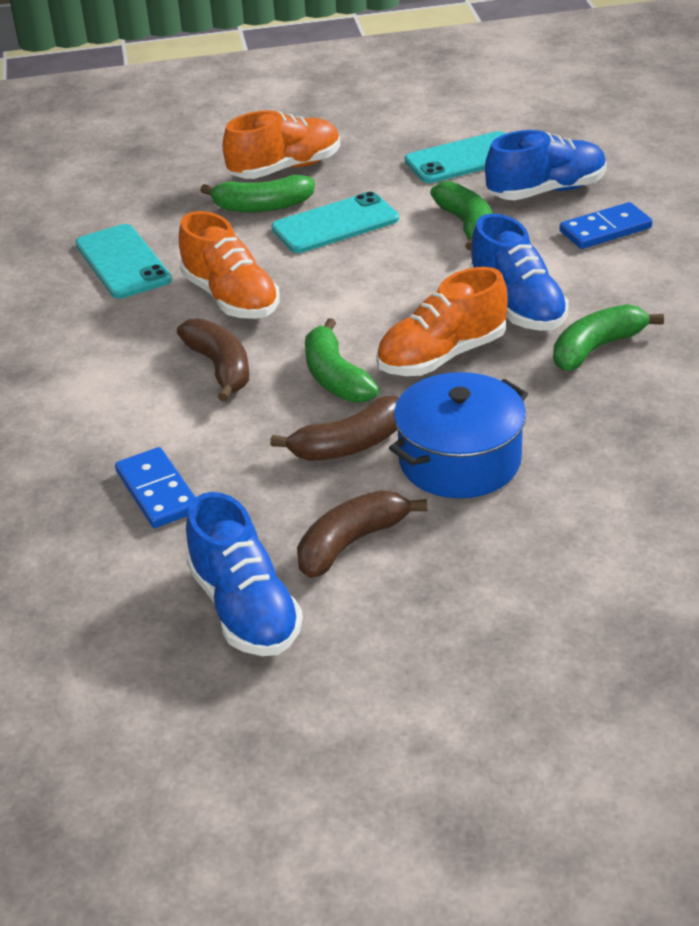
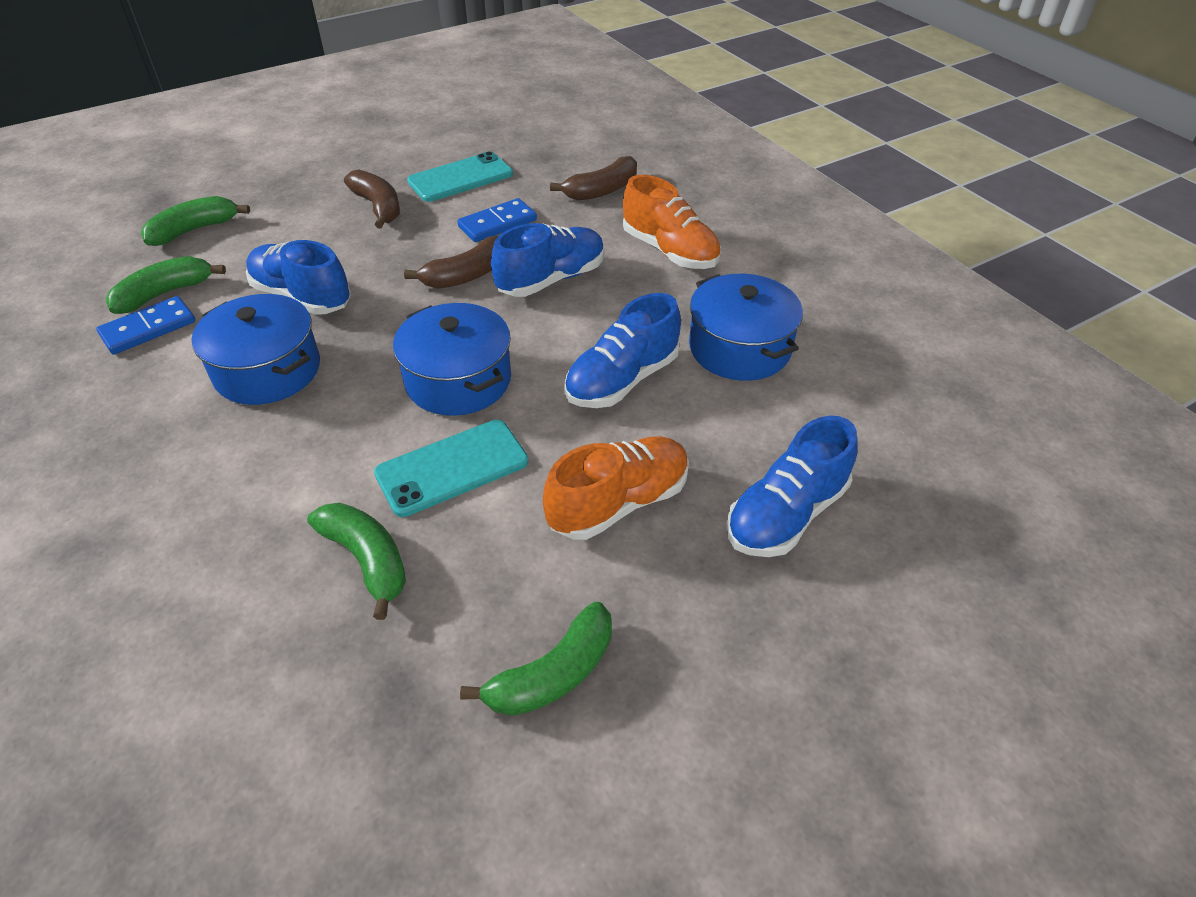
blue pot: [389,372,528,498] = 1 -> [192,294,320,405] [393,303,511,416] [689,274,803,381] = 3
blue shoe: [186,492,303,656] [469,214,569,331] [485,130,607,200] = 3 -> [246,240,351,315] [491,223,605,297] [564,293,681,408] [726,415,857,557] = 4
orange shoe: [179,211,280,319] [223,110,340,179] [376,267,508,376] = 3 -> [543,436,689,540] [623,175,721,269] = 2
turquoise phone: [76,224,172,299] [272,192,399,253] [405,131,506,183] = 3 -> [374,420,528,517] [407,151,513,202] = 2

